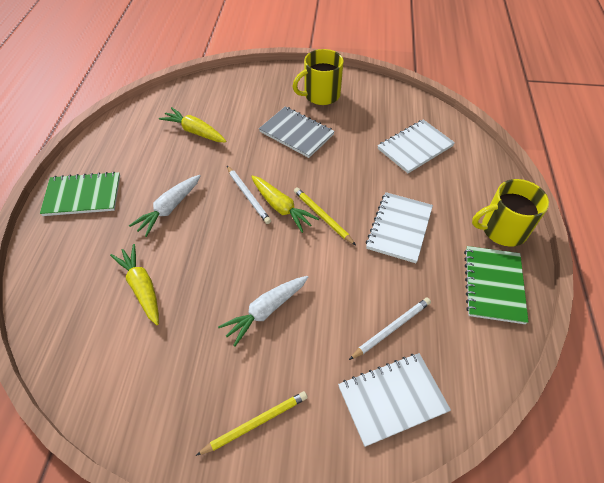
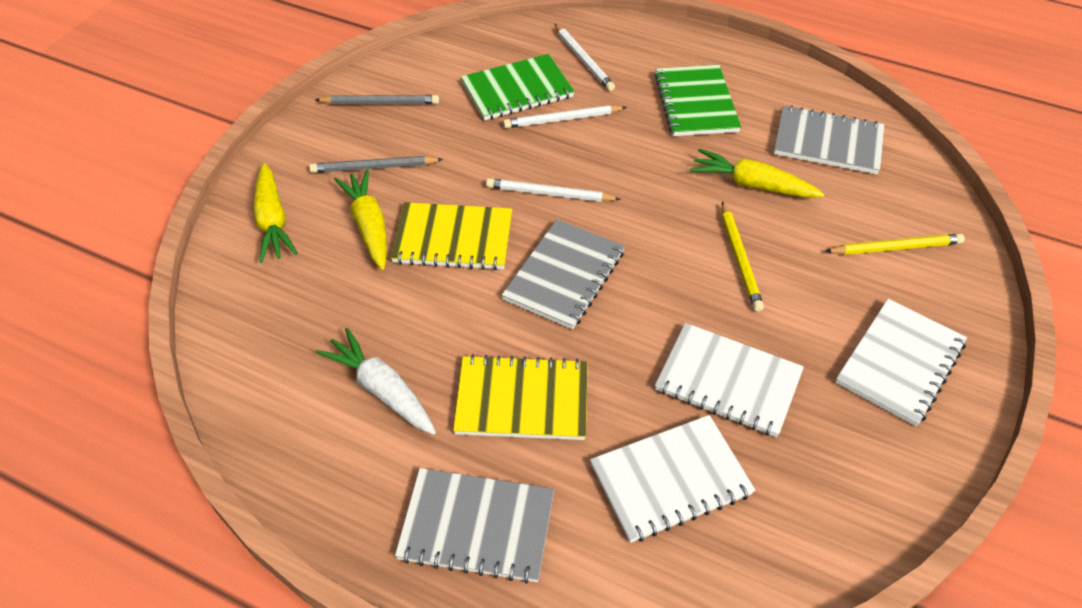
grey notebook: [259,106,335,158] = 1 -> [395,468,554,584] [502,219,625,329] [774,105,884,174] = 3
grey pencil: none = 0 -> [309,156,443,173] [316,95,439,104] = 2
white carrot: [129,175,201,237] [218,276,308,346] = 2 -> [316,328,436,435] = 1
white pencil: [227,166,271,224] [349,298,431,360] = 2 -> [486,178,621,202] [503,105,627,128] [555,24,615,91] = 3
yellow mug: [293,49,344,105] [472,179,549,247] = 2 -> none = 0
yellow notebook: none = 0 -> [391,202,512,270] [453,354,588,440] = 2

